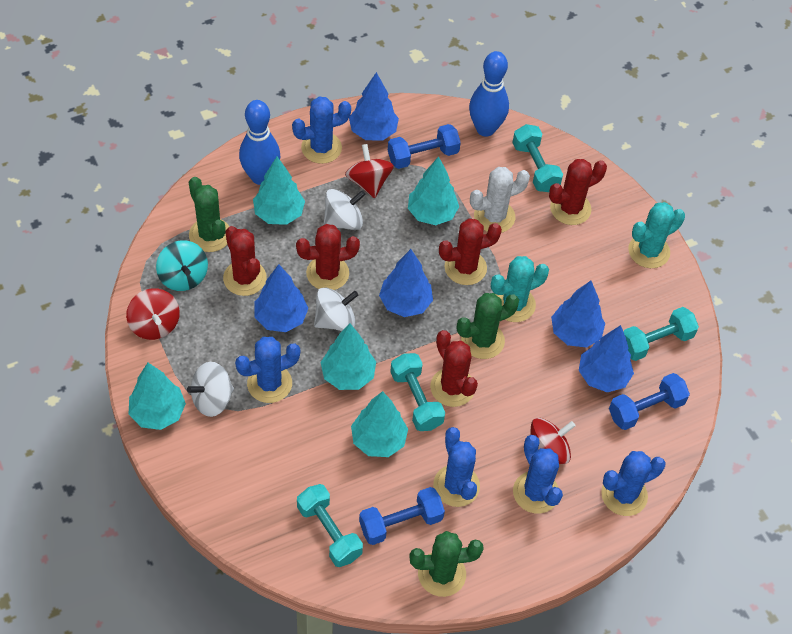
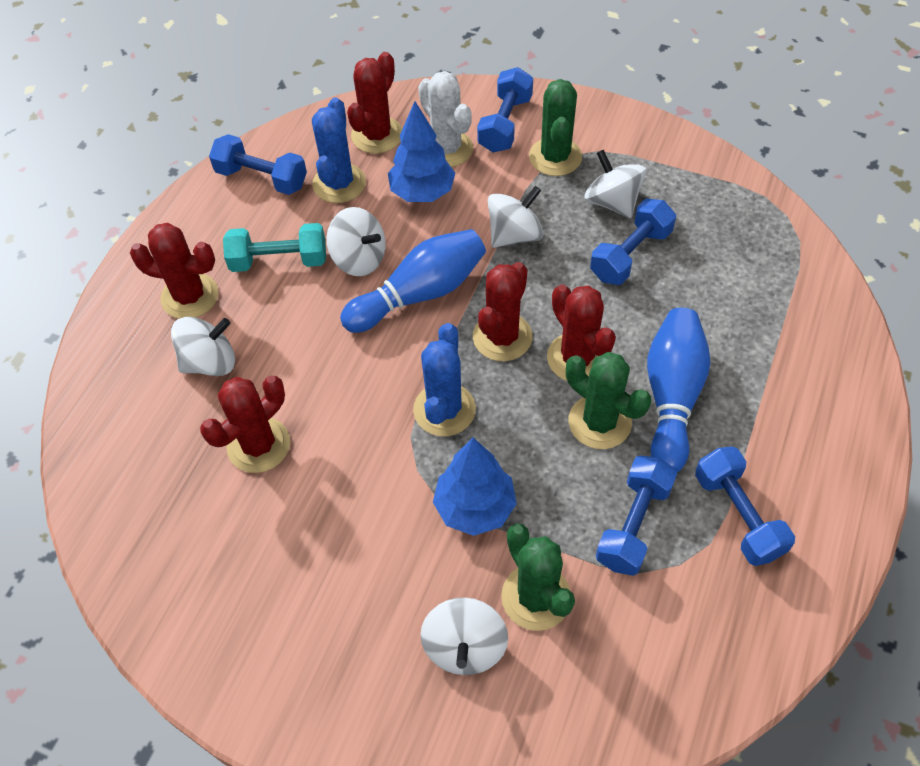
blue cactus: [235,337,300,403] [292,96,351,164] [433,427,480,507] [513,435,563,514] [601,451,666,516] = 5 -> [312,97,366,203] [413,323,476,436] = 2
blue dumbbell: [359,487,445,545] [388,124,461,169] [609,373,690,430] = 3 -> [209,134,307,195] [477,67,533,152] [590,199,676,285] [596,456,677,576] [695,447,795,566] = 5
blue tree: [254,264,309,332] [349,72,399,141] [379,249,433,317] [551,281,605,348] [579,325,634,392] = 5 -> [388,101,455,202] [433,438,517,536] = 2
red spinning top: [126,288,180,340] [345,144,394,198] [530,418,575,464] = 3 -> none = 0
turquoise cactus: [491,256,549,322] [628,202,685,268] = 2 -> none = 0
turquoise dumbbell: [297,484,363,567] [390,353,445,431] [512,124,563,192] [623,307,699,361] = 4 -> [223,223,326,272] = 1
turquoise spinning top: [156,240,208,291] = 1 -> none = 0
turquoise tree: [129,363,186,430] [253,157,305,225] [320,324,376,390] [351,391,408,457] [408,156,459,225] = 5 -> none = 0
white spinning top: [187,362,234,417] [314,287,358,331] [324,189,365,230] = 3 -> [171,317,235,376] [327,207,386,276] [420,597,508,675] [488,186,544,248] [584,150,646,218] = 5

